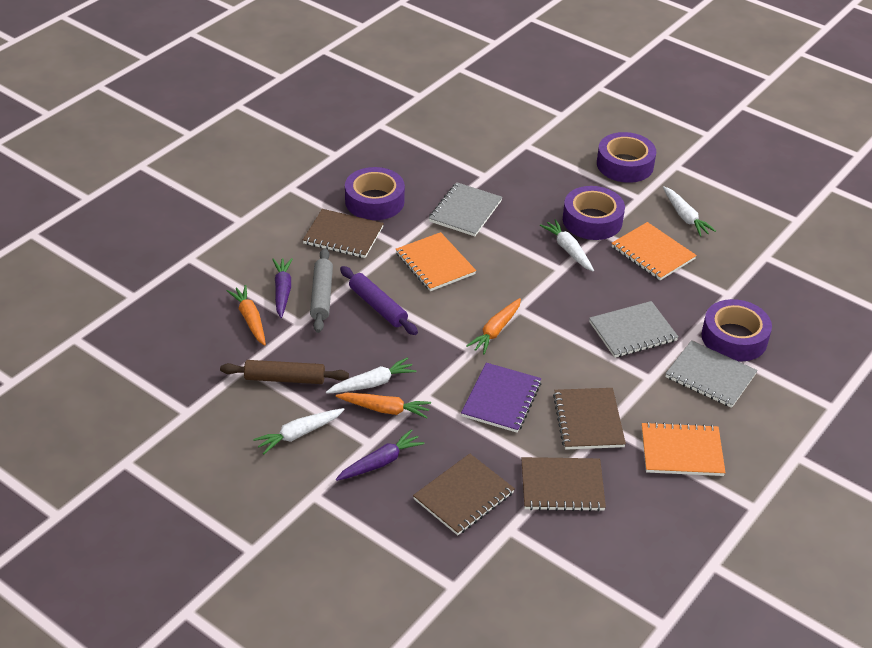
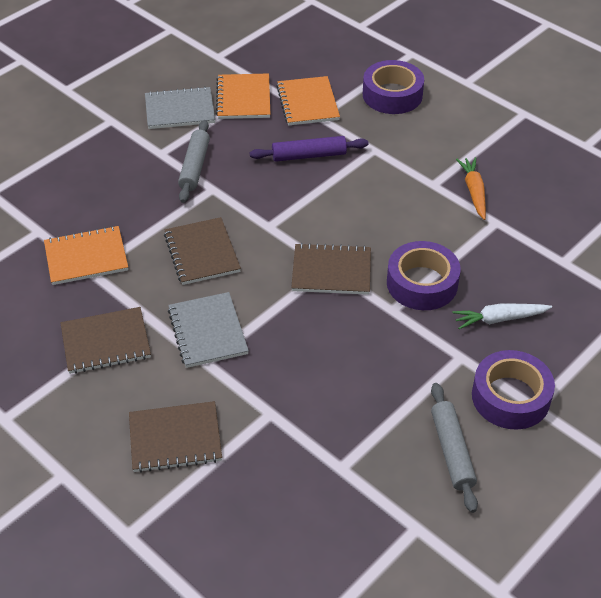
brown rolling pin: [220,360,349,384] = 1 -> none = 0
grey notebook: [429,182,502,236] [589,301,678,358] [665,340,758,408] = 3 -> [145,86,215,129] [168,292,249,368] = 2
grey rolling pin: [310,248,333,333] = 1 -> [178,120,210,203] [431,383,478,513] = 2
orange carrot: [227,285,266,346] [336,393,431,419] [466,298,521,354] = 3 -> [456,157,486,220] = 1
purple carrot: [272,258,293,318] [336,429,425,481] = 2 -> none = 0
purple notebook: [461,363,541,433] = 1 -> none = 0
purple tape: [345,167,405,220] [563,186,625,240] [597,132,656,183] [701,299,772,361] = 4 -> [363,60,424,114] [387,241,461,310] [472,350,555,430] = 3
white carrot: [253,408,345,454] [326,357,416,394] [540,219,594,272] [663,186,716,237] = 4 -> [453,303,552,329] = 1

